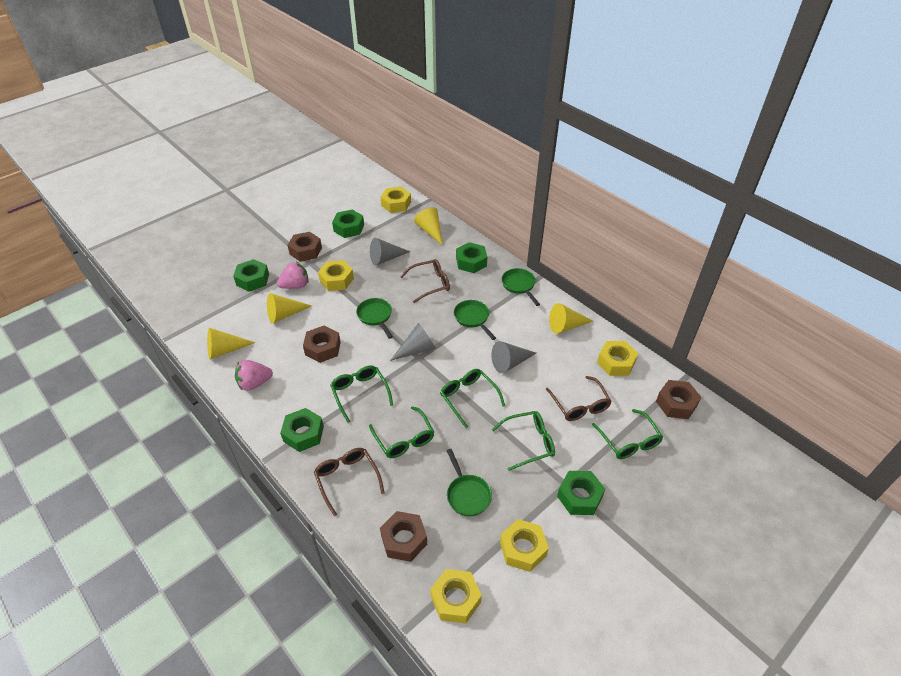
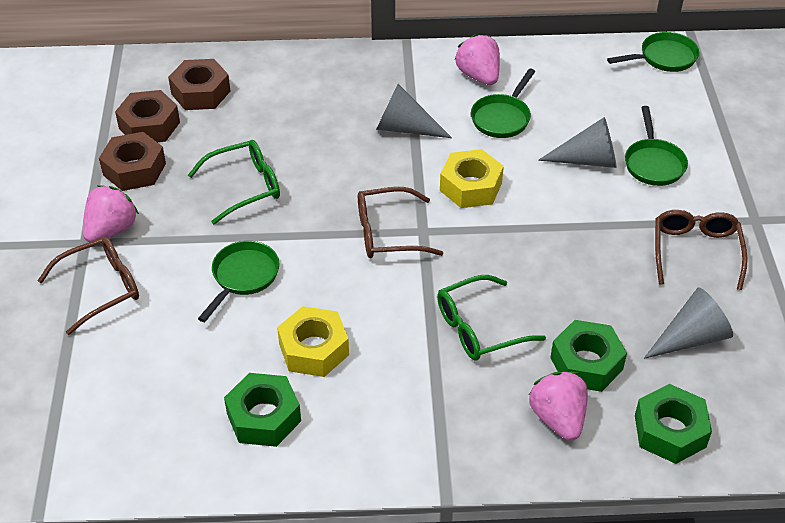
brown nut: [287,232,322,262] [303,326,341,363] [380,511,427,562] [656,380,701,419] = 4 -> [99,132,166,191] [115,90,180,142] [168,59,230,110] = 3
green glasses: [330,365,393,423] [369,406,434,458] [440,369,505,428] [492,411,555,471] [592,409,663,459] = 5 -> [188,140,280,225] [437,275,546,361] = 2
green nut: [233,259,269,292] [280,408,324,452] [332,210,364,238] [456,242,487,273] [557,471,605,515] = 5 -> [224,373,301,447] [550,320,627,392] [635,384,712,464] = 3
pink strawberry: [235,360,273,391] [277,262,309,289] = 2 -> [83,185,139,242] [455,34,500,85] [529,372,588,441] = 3
yellow cone: [207,328,256,359] [267,293,312,323] [414,207,443,245] [549,303,593,334] = 4 -> none = 0
yellow nut: [318,260,354,291] [381,187,411,213] [430,569,482,623] [500,519,549,572] [597,341,638,376] = 5 -> [277,306,349,377] [440,149,504,208] = 2

